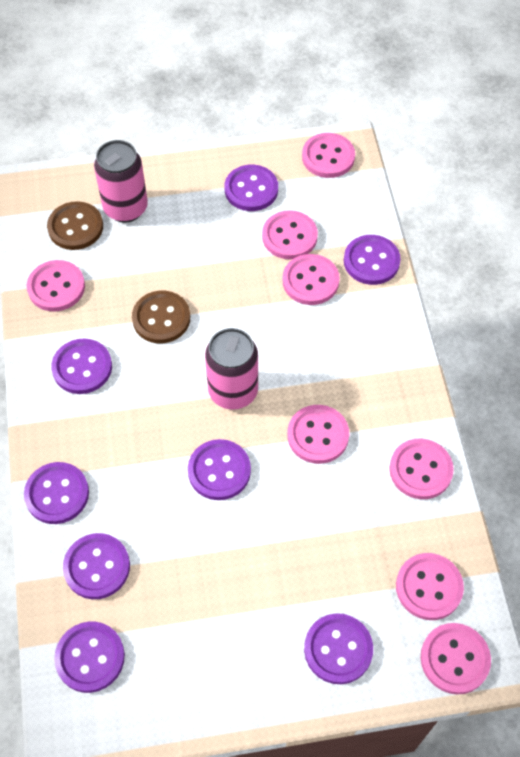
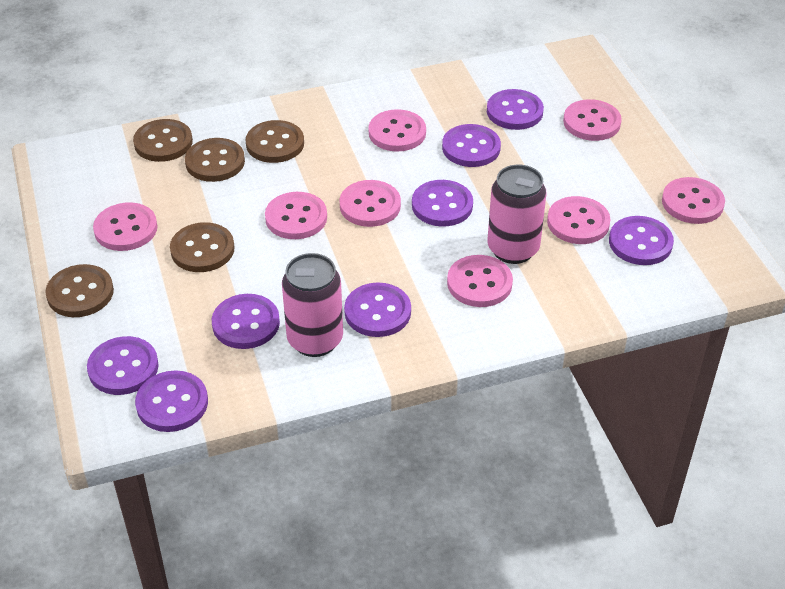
brown button: [47,201,103,250] [132,291,190,343] = 2 -> [45,264,114,317] [133,119,193,162] [170,222,235,272] [185,138,245,182] [245,120,304,163] = 5

